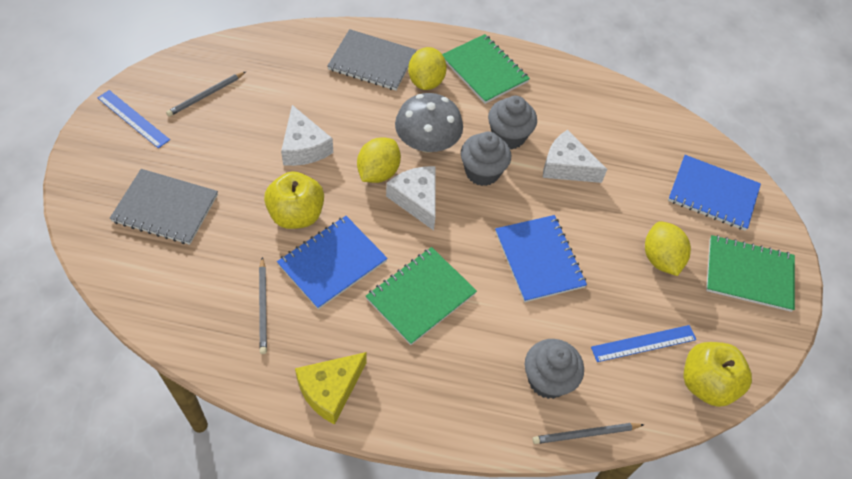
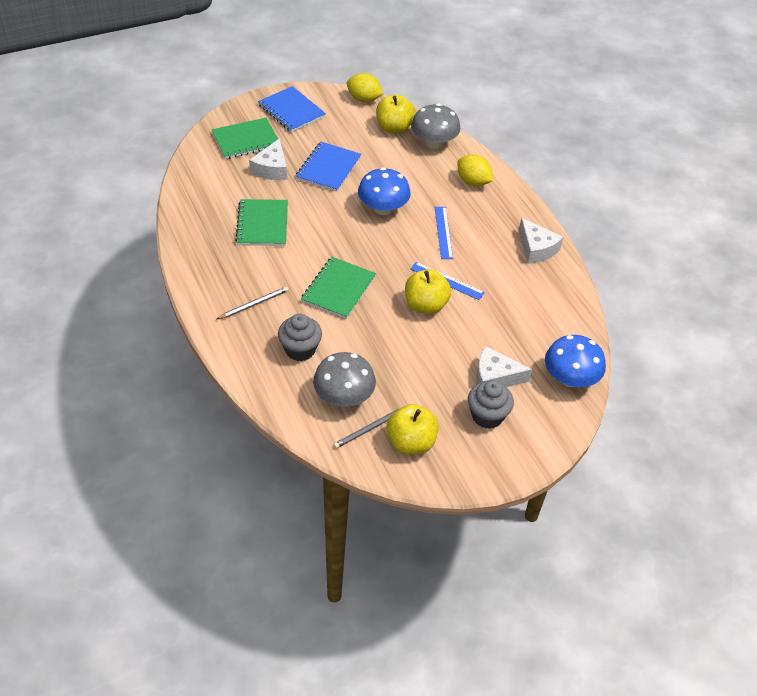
blue mushroom: none = 0 -> [358,167,411,215] [545,335,606,387] = 2
blue notebook: [277,216,388,309] [495,215,587,302] [668,155,761,231] = 3 -> [258,86,326,132] [296,142,361,192] = 2
grey cupcake: [461,132,511,186] [488,96,537,150] [525,339,584,399] = 3 -> [278,314,322,361] [468,380,514,429] = 2
grey mushroom: [395,93,463,153] = 1 -> [313,352,376,407] [411,104,460,149] = 2
grey notebook: [110,169,218,245] [327,29,417,90] = 2 -> none = 0
grey pencil: [166,72,246,116] [259,257,267,354] [533,423,644,444] = 3 -> [217,287,289,319] [334,409,399,449] = 2
yellow apple: [264,171,324,229] [684,342,752,407] = 2 -> [376,94,415,134] [386,404,439,454] [405,269,451,314] = 3
yellow cheese: [295,352,367,425] = 1 -> none = 0
yellow lemon: [357,137,401,183] [408,47,447,90] [645,221,691,276] = 3 -> [347,73,384,102] [457,154,493,186] = 2

